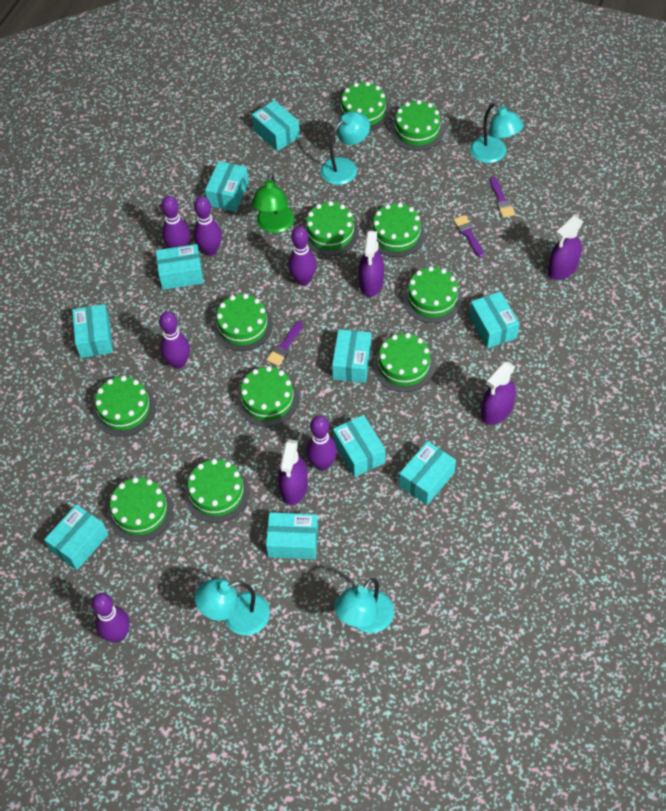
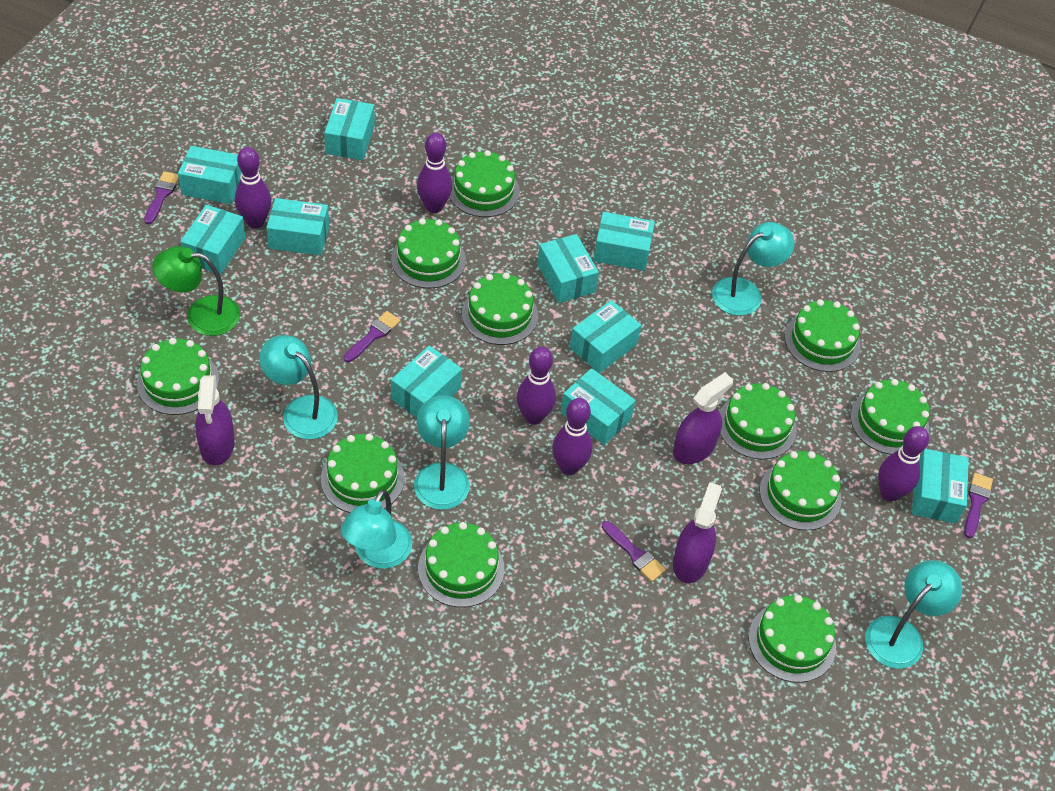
purple bowling pin: [92,593,130,642] [159,311,190,369] [161,196,190,248] [194,196,222,256] [288,226,317,286] [306,416,337,471] = 6 -> [235,147,271,228] [417,133,452,213] [517,347,556,425] [552,398,592,475] [878,426,929,502] = 5
purple brush: [266,321,303,366] [453,215,484,258] [490,177,515,218] = 3 -> [144,171,179,224] [344,311,400,362] [602,521,666,582] [964,473,993,538] = 4
purple spray bottle: [278,440,308,505] [358,230,384,297] [481,362,516,425] [547,216,583,280] = 4 -> [196,375,235,466] [673,373,733,464] [673,482,722,583] = 3
turquoise lamp: [195,578,270,635] [320,111,370,185] [334,578,394,633] [470,103,524,163] = 4 -> [259,335,338,439] [340,489,412,569] [414,395,470,510] [712,222,795,316] [865,560,963,669] = 5

